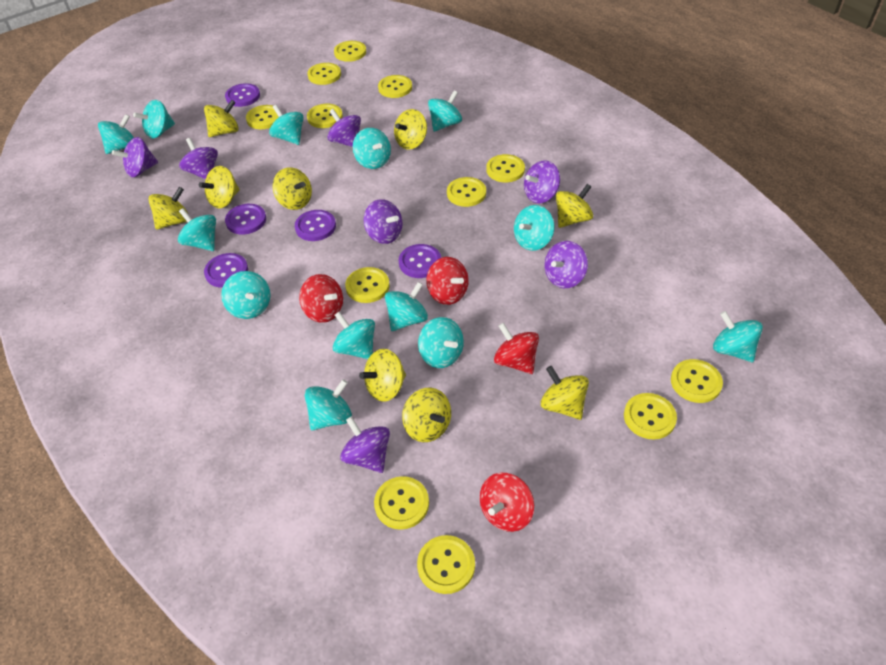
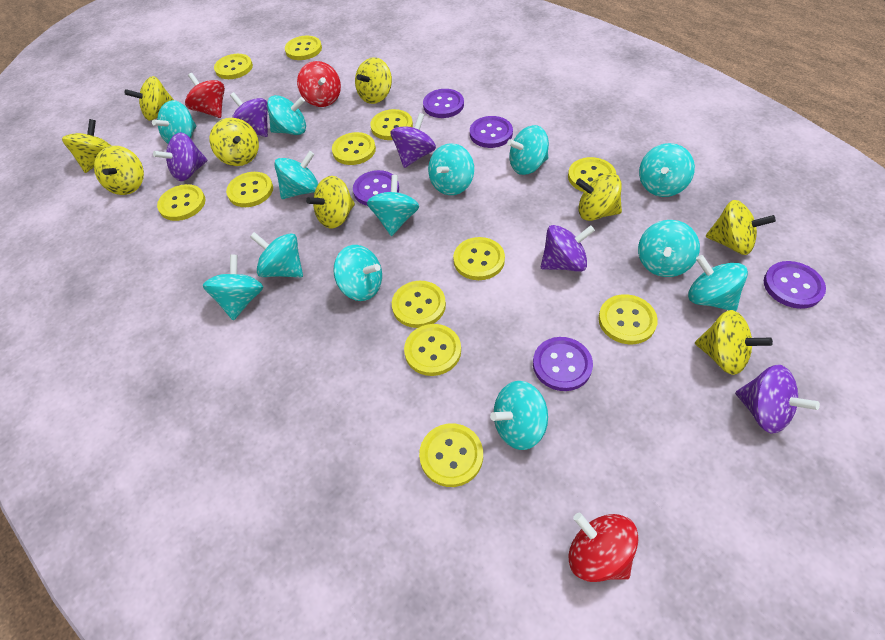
purple spinning top: [112,137,158,177] [179,138,218,180] [327,109,361,147] [340,416,390,473] [364,199,403,244] [524,161,560,203] [544,241,588,288] = 7 -> [153,132,208,181] [230,92,268,137] [390,113,436,168] [541,225,595,272] [735,365,820,434] = 5
red spinning top: [299,274,343,323] [426,257,469,305] [480,473,534,532] [494,323,539,374] = 4 -> [185,73,225,118] [297,61,341,107] [569,513,639,582] = 3

